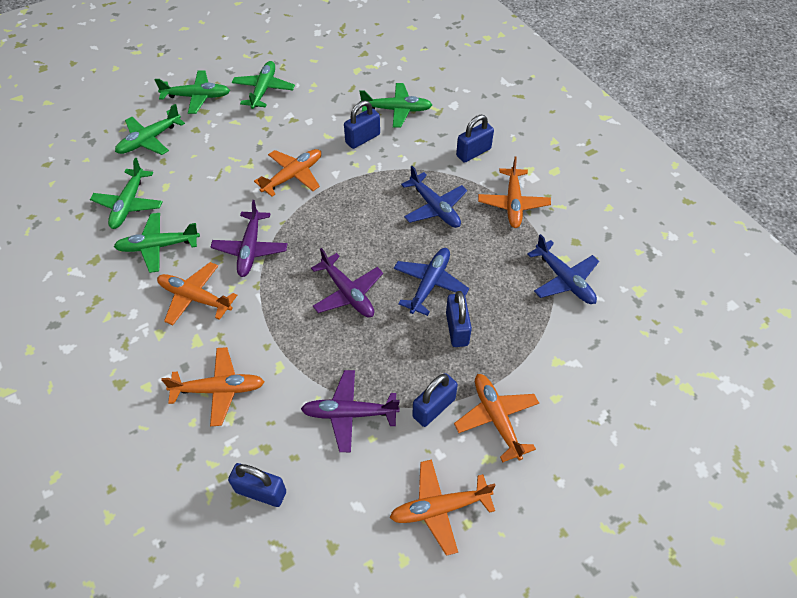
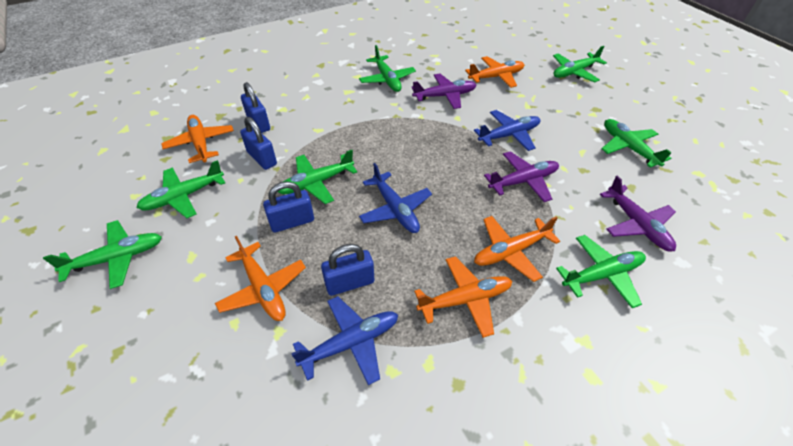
blue padlock: [228,463,286,507] [344,100,380,149] [412,373,458,427] [446,291,472,347] [456,115,494,163] = 5 -> [240,117,277,170] [241,82,270,133] [263,181,314,232] [321,244,374,296] = 4
green plane: [90,158,163,229] [114,213,200,273] [115,104,185,155] [155,71,230,114] [232,61,295,109] [359,83,432,128] = 6 -> [43,220,162,289] [136,160,225,218] [278,150,357,204] [359,45,416,92] [553,46,607,83] [556,235,646,308] [602,119,672,168] = 7
orange plane: [157,262,237,325] [161,347,264,426] [254,149,321,197] [389,459,496,556] [454,374,539,462] [478,156,551,228] = 6 -> [161,115,234,163] [215,236,306,321] [414,256,512,338] [465,56,524,88] [474,216,560,282] = 5

